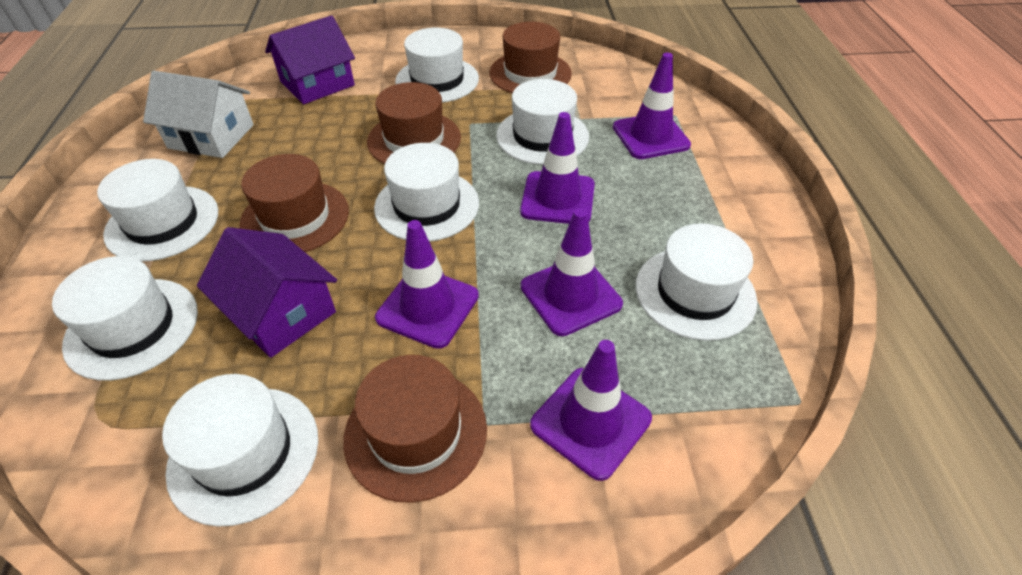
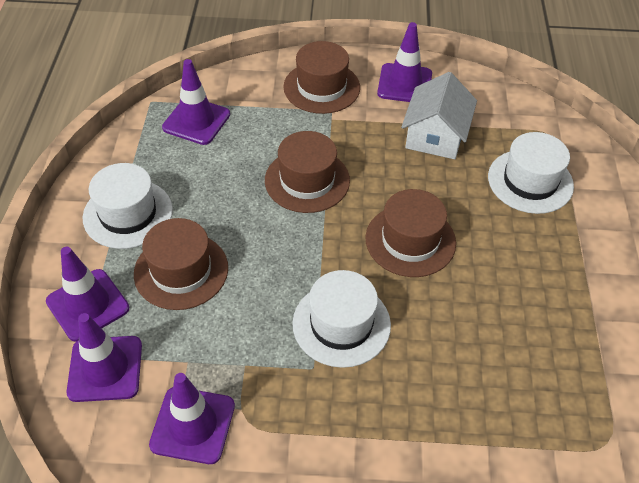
purple house: [197,227,337,358] [265,15,355,104] = 2 -> none = 0
white hat: [52,256,198,380] [97,159,218,262] [162,374,318,527] [374,143,479,242] [395,28,479,103] [496,79,589,165] [636,223,757,341] = 7 -> [82,163,173,249] [292,270,391,368] [488,132,574,214] = 3

